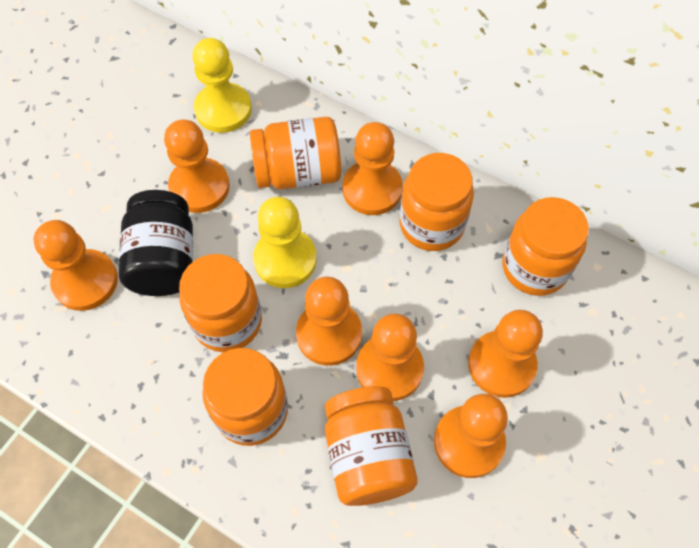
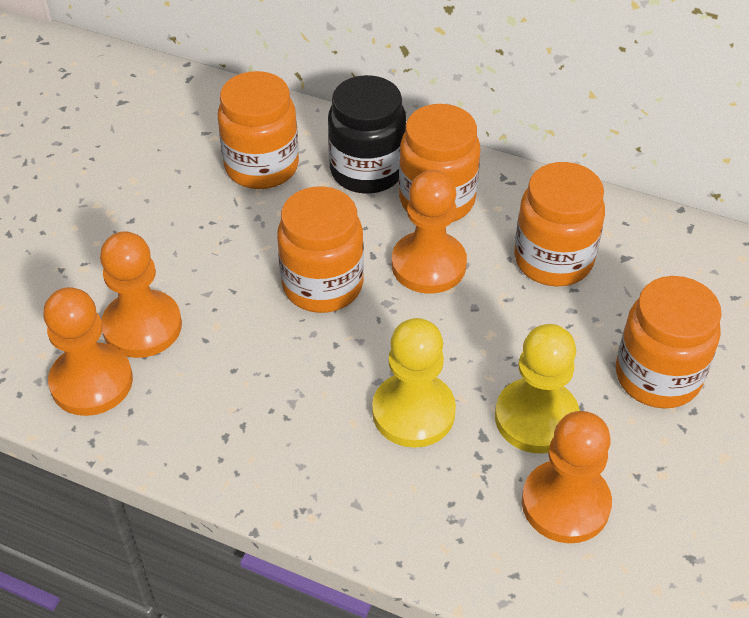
orange jar: [179,254,262,352] [202,348,288,446] [250,117,341,189] [325,386,417,506] [399,153,474,251] [502,197,589,296] = 6 -> [218,71,299,189] [277,186,364,313] [399,104,480,222] [514,162,605,287] [616,276,722,408] = 5
orange pawn: [34,220,118,311] [164,120,230,213] [296,277,362,366] [342,122,403,215] [356,313,424,401] [434,394,508,478] [468,310,543,398] = 7 -> [43,287,133,416] [100,231,182,358] [392,170,467,294] [522,411,612,543] = 4

